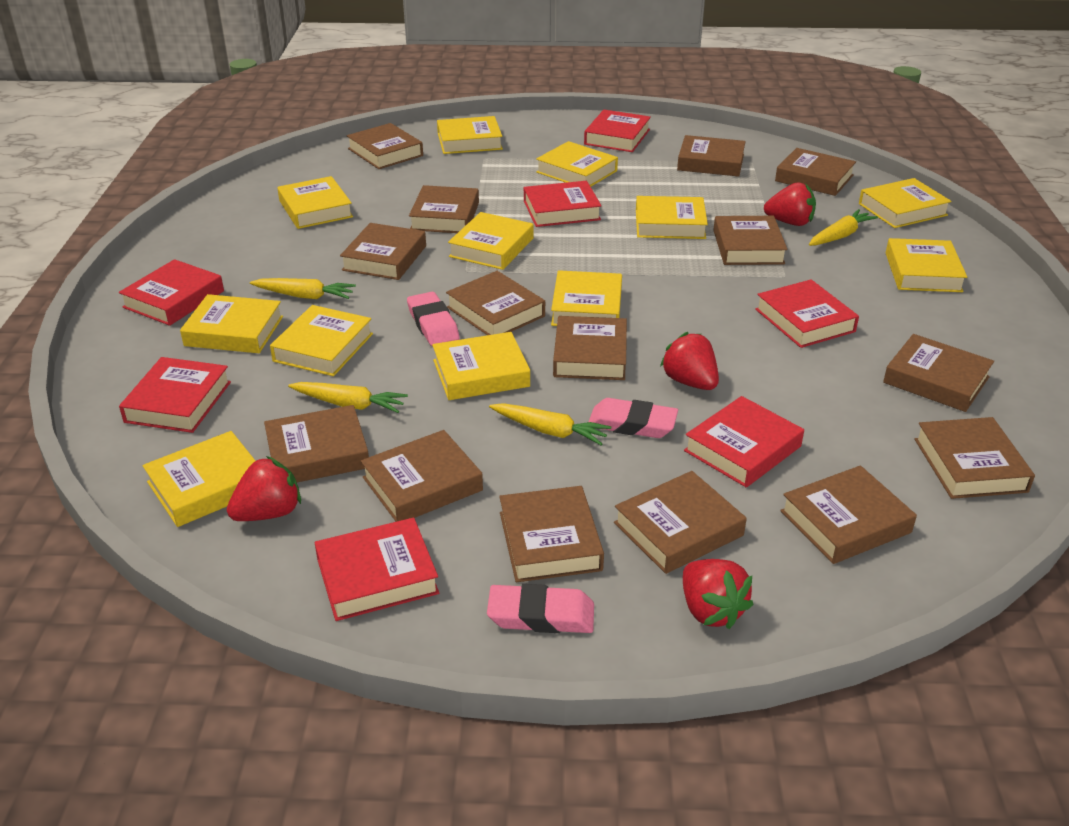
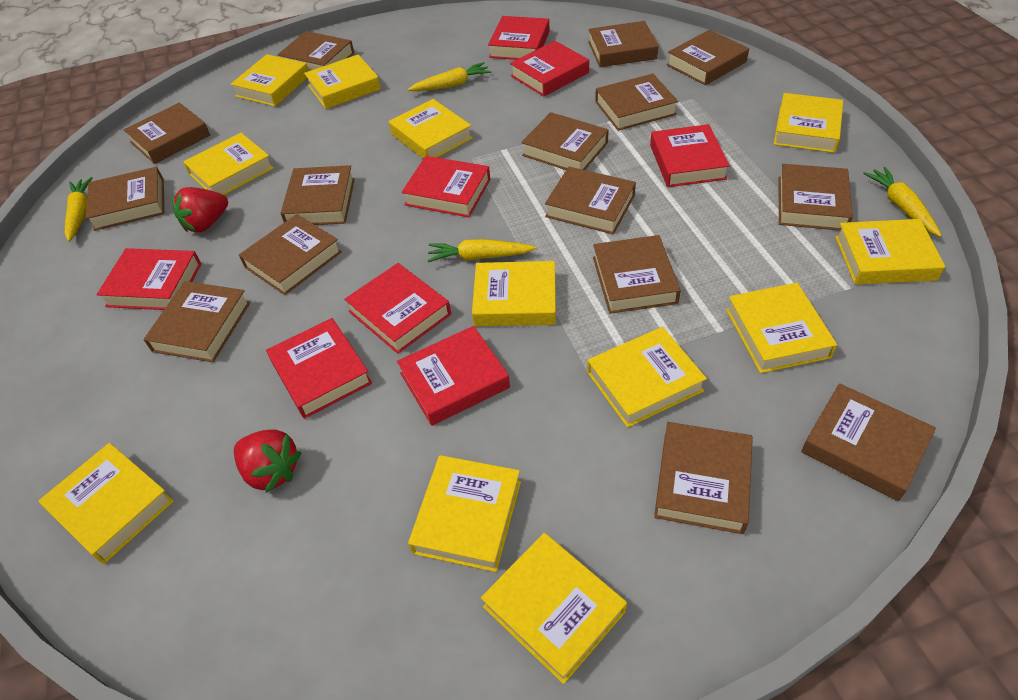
pink eraser: [407,292,460,346] [487,584,594,633] [589,398,678,438] = 3 -> none = 0
red book: [119,259,224,326] [119,357,231,433] [315,518,439,621] [524,181,601,227] [584,110,651,152] [684,396,804,487] [755,279,859,348] = 7 -> [97,248,201,310] [266,318,372,419] [344,263,451,354] [397,326,510,426] [402,156,490,217] [488,16,549,60] [510,41,589,96] [650,124,730,187] = 8
red strawberry: [227,456,301,521] [660,332,719,390] [683,559,754,629] [764,182,816,226] = 4 -> [172,187,228,232] [234,429,302,493] = 2

